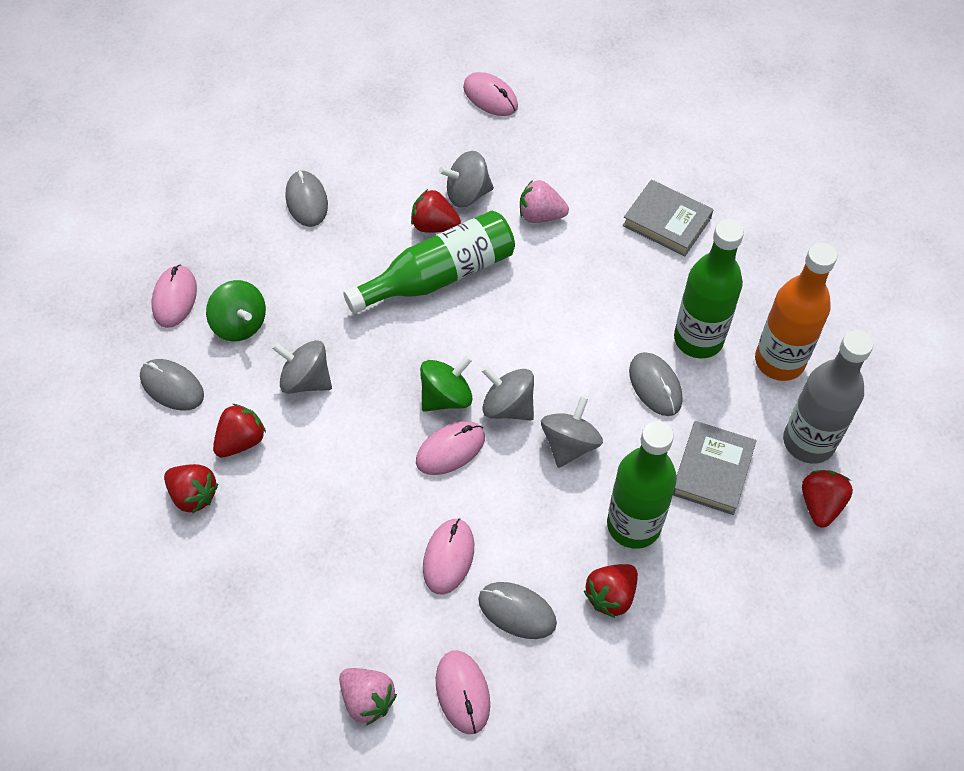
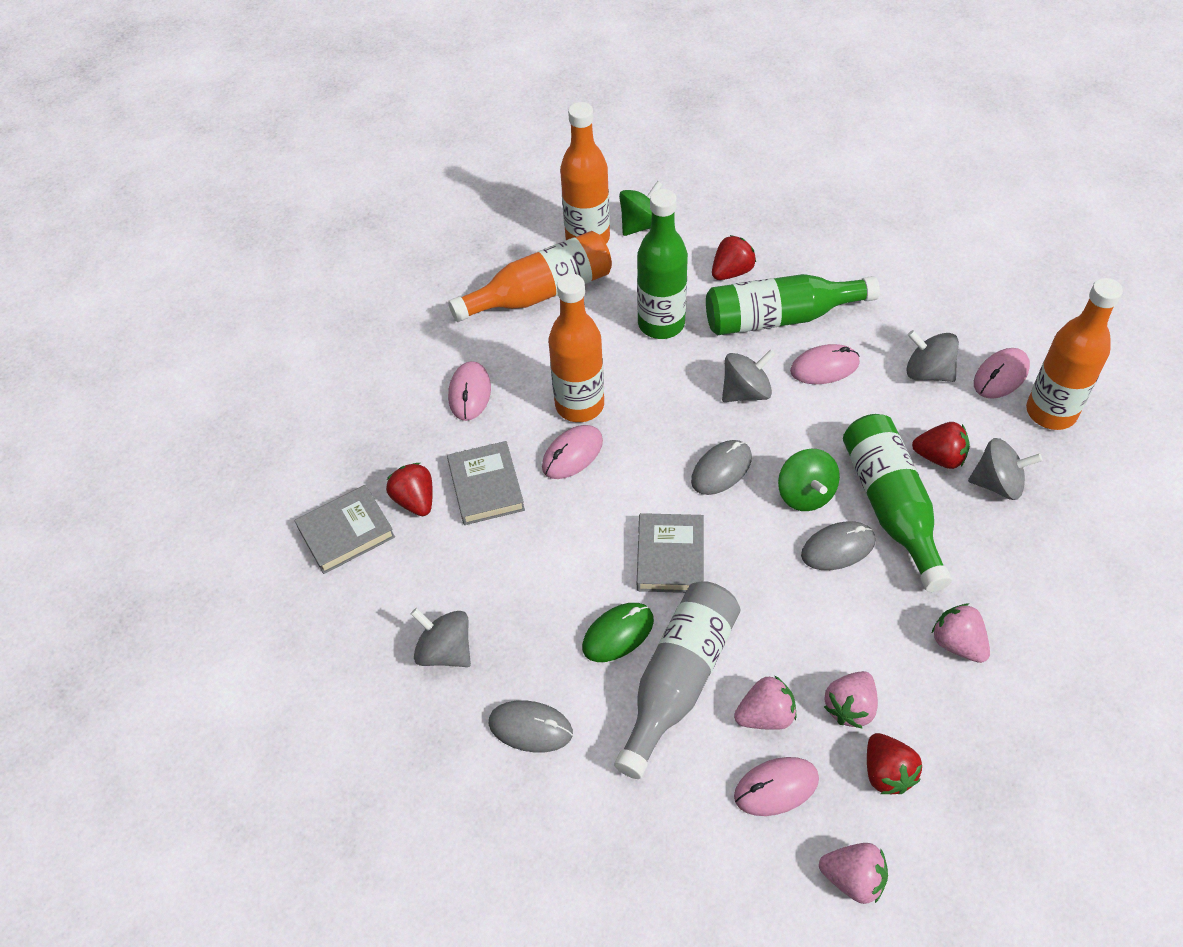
green mouse: none = 0 -> [582,603,654,662] = 1
grey book: [622,180,714,256] [673,421,757,515] = 2 -> [294,485,395,574] [447,441,525,525] [637,513,704,593] = 3
grey mouse: [140,359,204,411] [286,170,328,227] [478,582,557,639] [629,352,683,416] = 4 -> [489,700,573,753] [691,440,752,495] [801,521,876,570] = 3
orange bottle: [755,243,837,381] = 1 -> [448,231,612,322] [548,274,604,422] [560,102,610,244] [1026,278,1123,430] = 4
pink strawberry: [339,668,397,726] [520,180,569,223] = 2 -> [734,675,797,730] [819,843,888,904] [824,671,878,729] [932,604,990,663] = 4
red strawberry: [164,464,218,513] [213,404,266,458] [411,189,461,233] [584,564,638,618] [802,470,853,528] = 5 -> [386,463,433,516] [712,235,756,280] [867,733,922,794] [912,422,970,469] = 4

